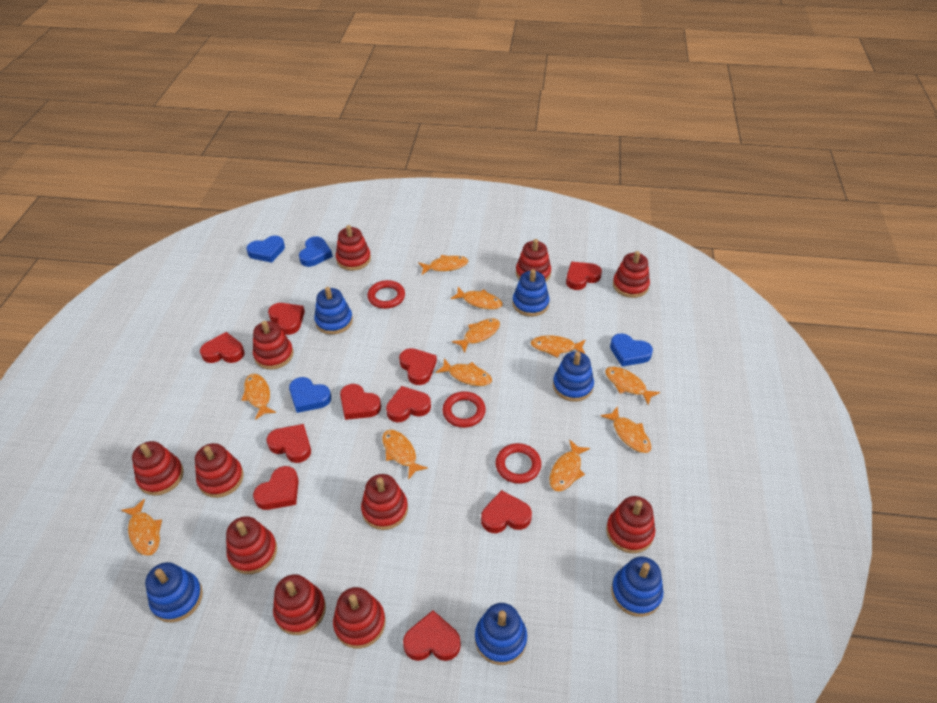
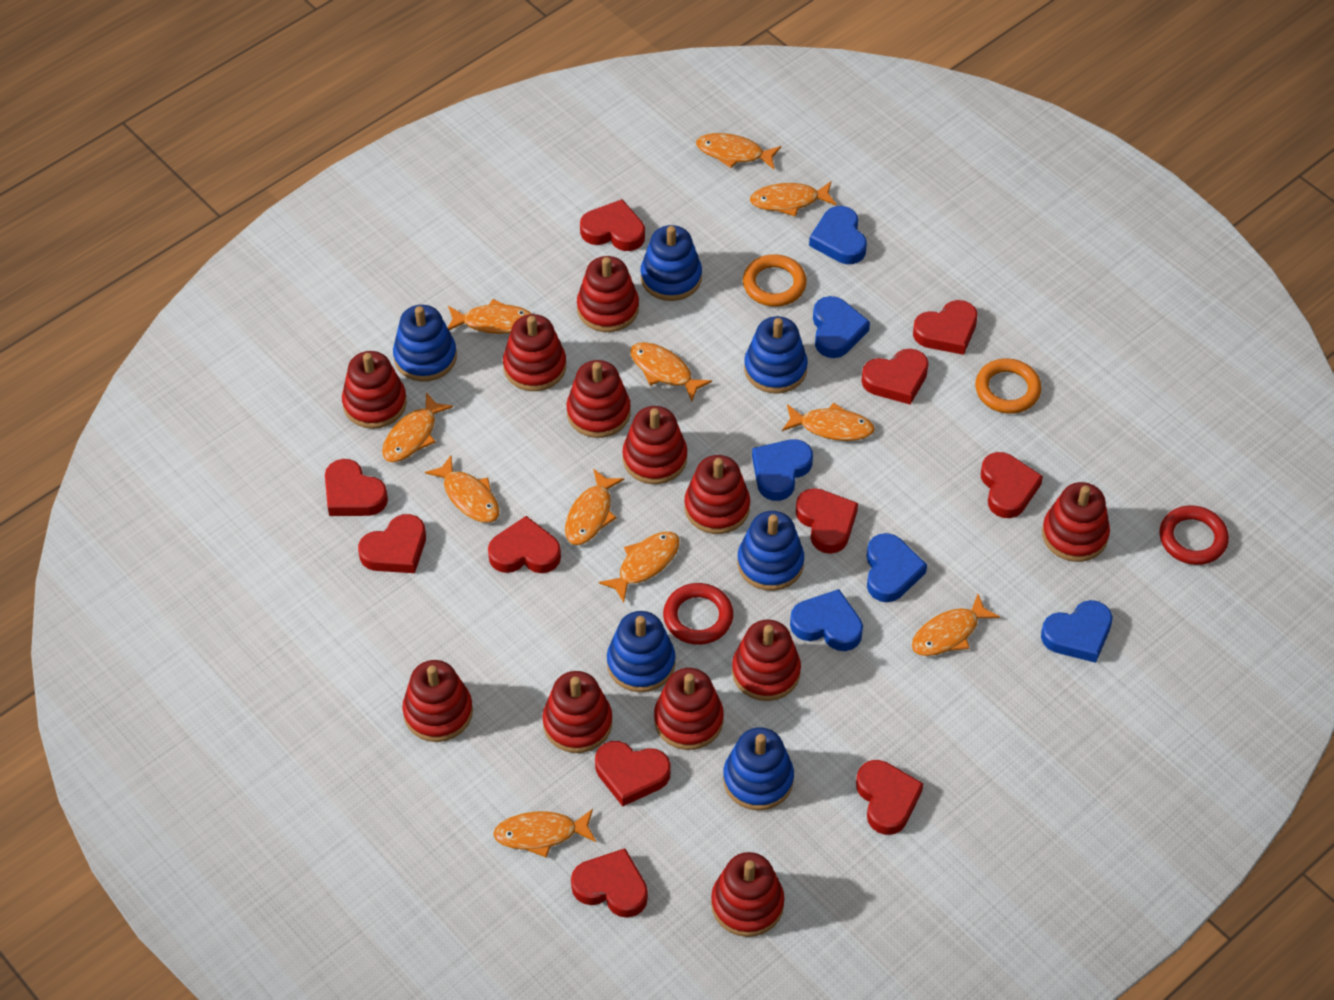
blue heart: [246,236,285,263] [289,377,331,413] [299,236,333,267] [610,333,653,367] = 4 -> [752,439,813,501] [790,589,863,651] [809,206,867,264] [813,296,870,358] [867,533,927,602] [1041,600,1113,663] = 6
orange ring: none = 0 -> [743,254,807,307] [975,358,1041,414] = 2
red heart: [200,332,244,363] [253,466,299,510] [267,424,311,463] [268,303,305,335] [340,384,381,420] [386,386,431,422] [399,348,437,385] [403,610,461,661] [481,490,532,533] [566,262,602,290] = 10 -> [325,459,388,516] [358,514,426,573] [488,516,561,573] [571,849,648,918] [580,199,645,251] [595,741,671,807] [796,488,858,554] [856,760,924,835] [861,349,929,405] [913,300,978,355] [981,452,1043,518] = 11
red ring: [368,280,405,309] [443,391,486,428] [496,443,541,484] = 3 -> [663,583,733,645] [1160,505,1229,565] = 2
red stacking toy: [132,441,184,496] [195,443,243,498] [226,516,277,574] [253,321,293,369] [273,574,326,635] [333,587,386,649] [336,225,371,271] [361,474,408,530] [516,239,551,282] [606,496,655,553] [613,251,650,298] = 11 -> [342,351,407,429] [402,660,473,742] [503,314,566,391] [542,671,612,753] [566,360,631,438] [577,256,639,332] [622,406,687,484] [654,668,724,750] [685,455,750,534] [711,852,785,937] [732,620,801,701] [1042,482,1110,562] = 12

